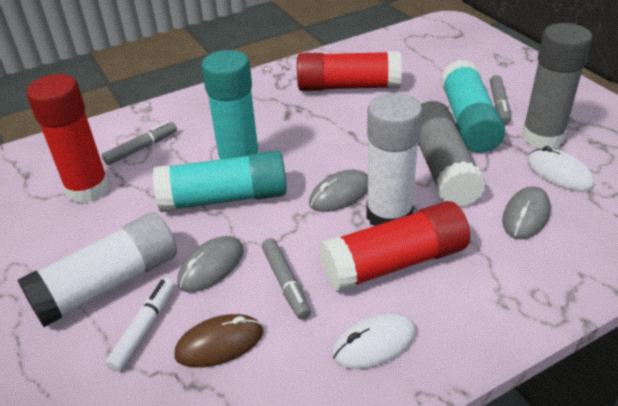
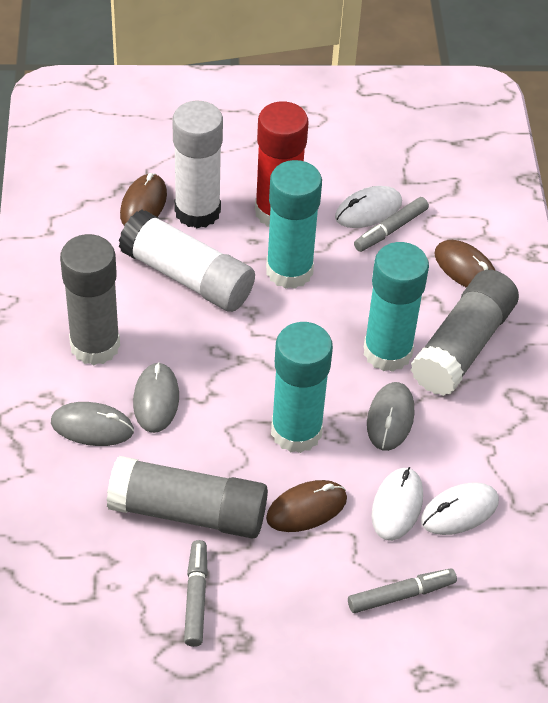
brown mouse: [174,314,263,368] = 1 -> [120,173,167,226] [266,480,347,532] [435,240,496,288] = 3
grey glue stick: [418,101,486,207] [522,23,593,149] = 2 -> [60,234,120,365] [107,456,268,539] [411,270,519,396] = 3
red glue stick: [26,74,110,203] [297,51,402,91] [319,201,470,292] = 3 -> [255,101,309,227] = 1
white marker: [105,278,174,372] = 1 -> none = 0
white mouse: [332,313,416,369] [527,146,594,192] = 2 -> [335,186,402,228] [372,467,423,541] [421,482,499,535] = 3

